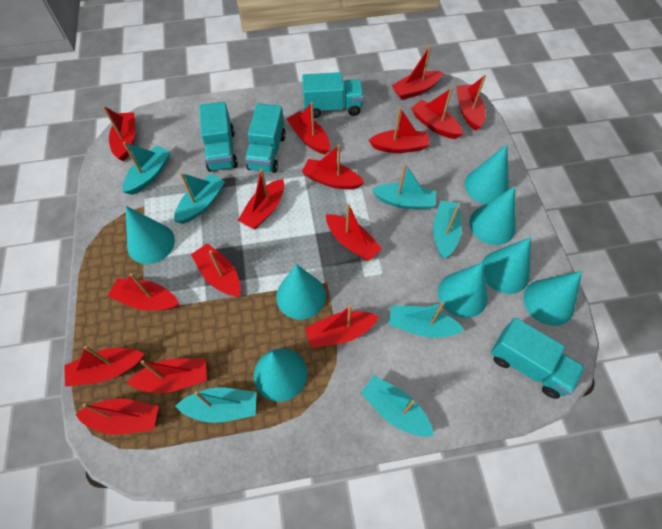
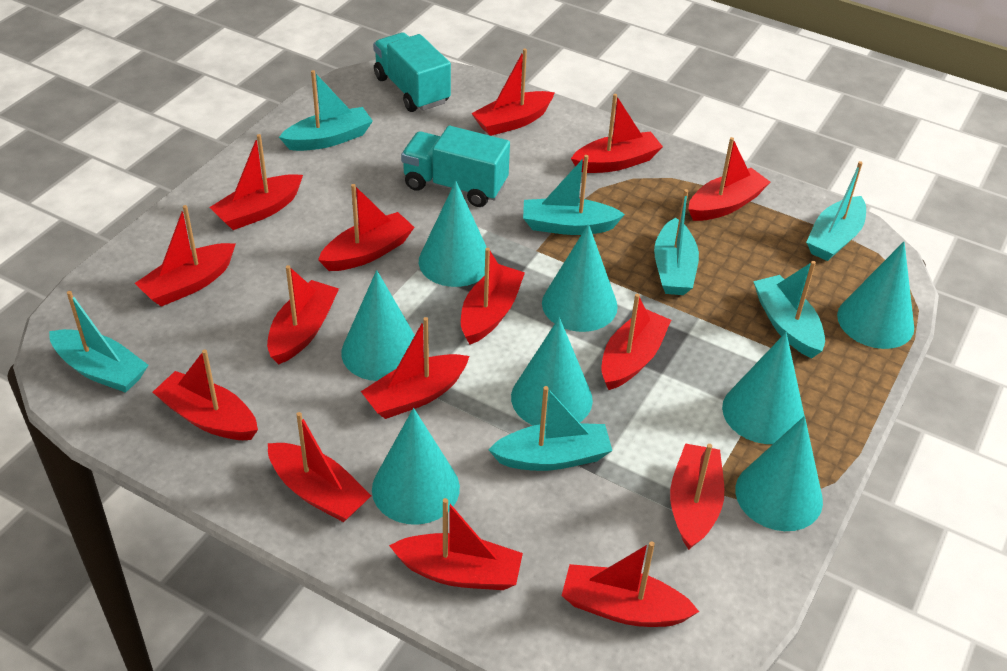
turquoise truck: [199,102,238,172] [245,103,286,173] [302,72,364,118] [491,318,585,399] = 4 -> [373,32,451,112] [401,126,510,207] = 2

